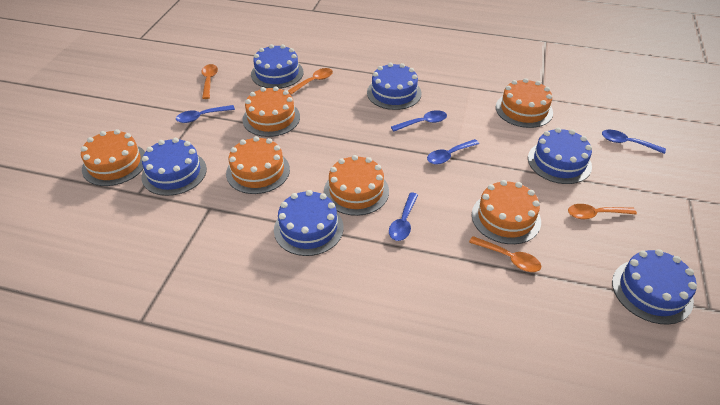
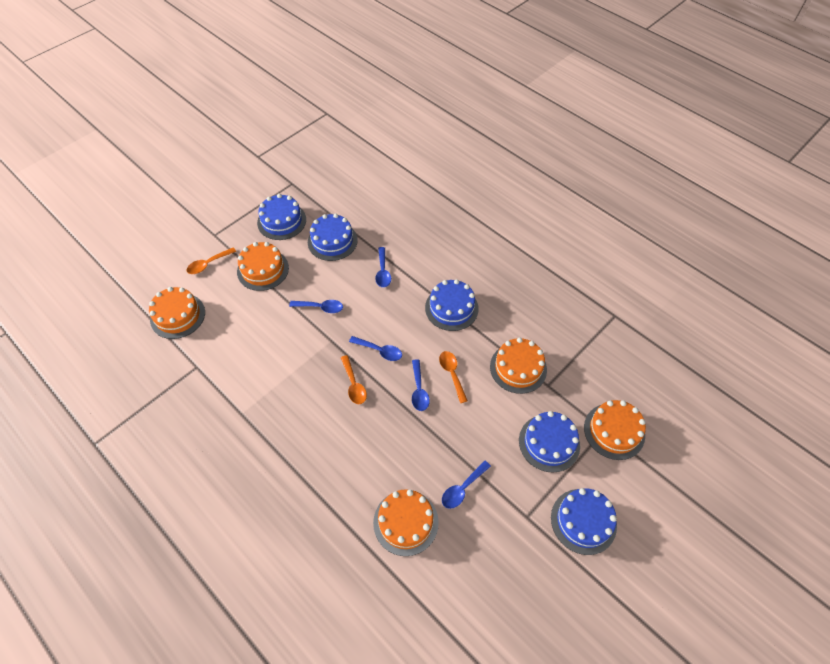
blue cake: [142,138,207,196] [251,44,304,89] [274,190,344,256] [367,63,422,110] [528,128,592,184] [612,249,697,325] = 6 -> [257,194,306,240] [308,214,358,261] [425,279,479,331] [519,411,580,473] [551,488,617,555] = 5
orange cake: [81,129,145,186] [226,136,290,194] [242,86,300,137] [324,155,389,216] [472,180,541,244] [496,78,553,128] = 6 -> [149,287,205,339] [237,242,289,291] [373,489,439,556] [490,338,547,394] [584,400,646,460] = 5
orange spoon: [202,64,218,99] [288,68,333,95] [469,236,541,272] [568,204,637,219] = 4 -> [186,247,236,274] [341,355,367,404] [439,351,468,403] = 3

